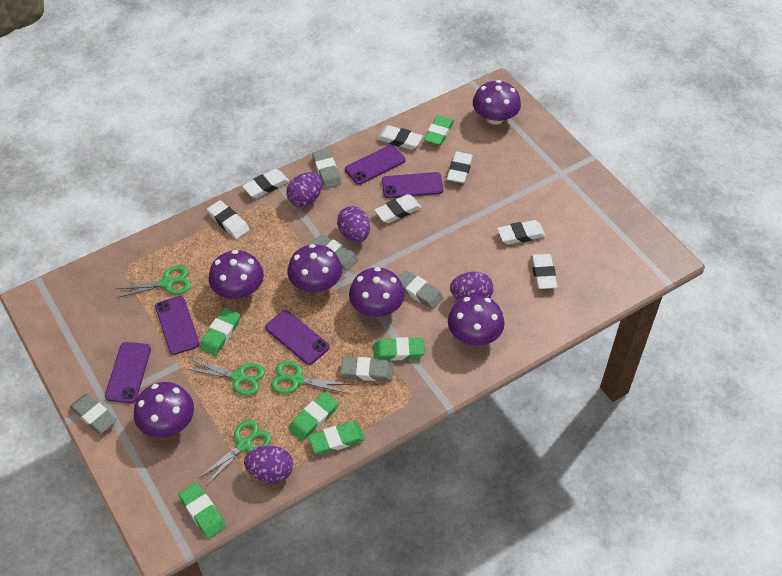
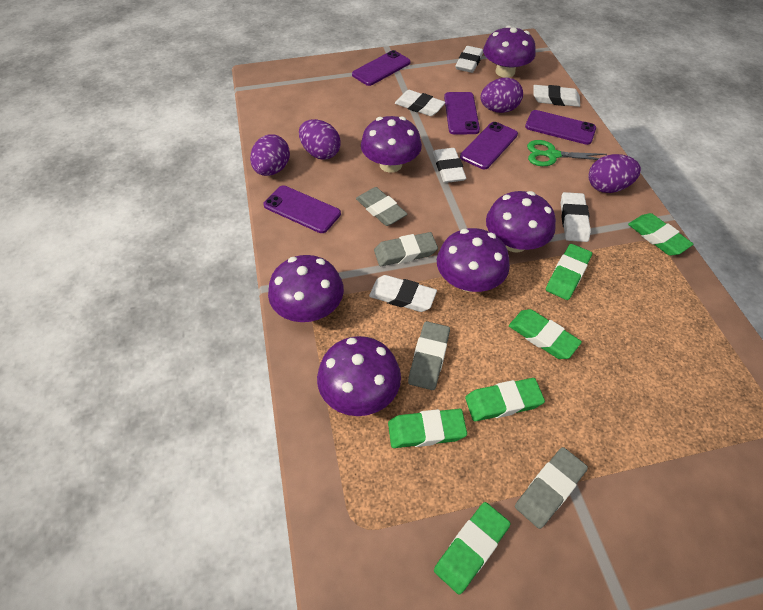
green scissors: [116,266,191,298] [187,360,265,396] [198,420,271,486] [271,361,351,394] = 4 -> [527,140,607,166] = 1
grey eraser: [70,394,117,434] [310,234,358,271] [312,149,341,189] [340,357,393,381] [398,270,444,309] = 5 -> [356,187,407,226] [374,232,438,266] [408,321,450,390] [515,447,588,529] = 4
white eraser: [207,200,249,239] [242,169,289,198] [374,194,422,223] [377,125,423,150] [447,152,473,183] [497,220,546,245] [531,254,558,289] = 7 -> [369,275,437,312] [395,90,445,116] [433,148,466,183] [455,46,483,73] [533,85,580,107] [561,192,591,242] = 6

